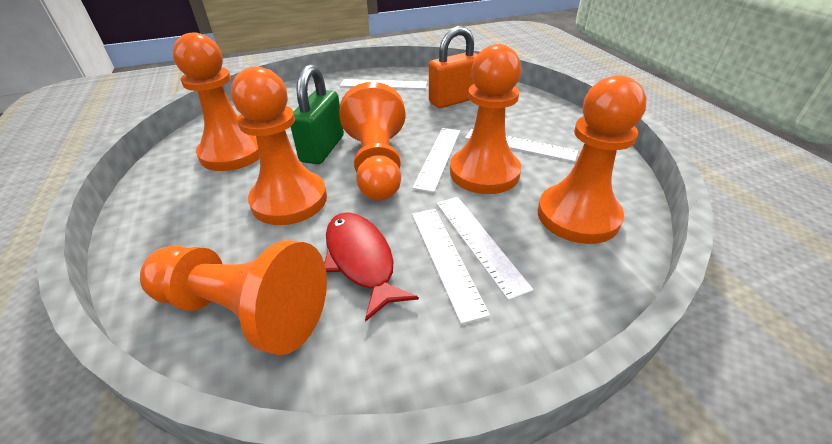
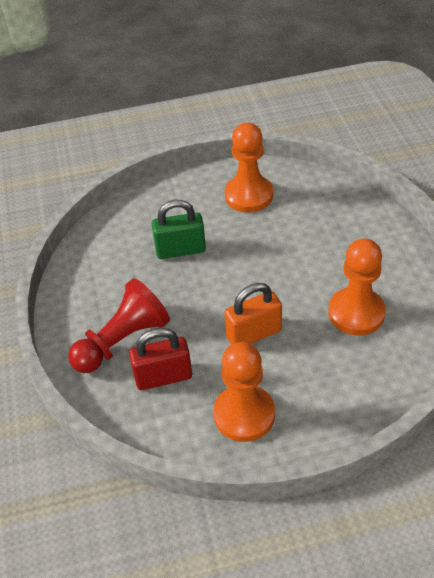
orange pawn: [140,240,327,355] [173,32,260,171] [231,66,327,225] [339,82,406,201] [450,44,521,194] [538,75,646,244] = 6 -> [213,342,275,442] [225,122,273,213] [328,238,386,335] = 3
red fish: [324,212,419,322] = 1 -> none = 0
red padlock: none = 0 -> [129,328,192,390] = 1
red pawn: none = 0 -> [68,278,170,373] = 1
white ruler: [340,79,427,89] [412,209,490,324] [413,128,460,192] [437,197,534,300] [465,129,578,162] = 5 -> none = 0

